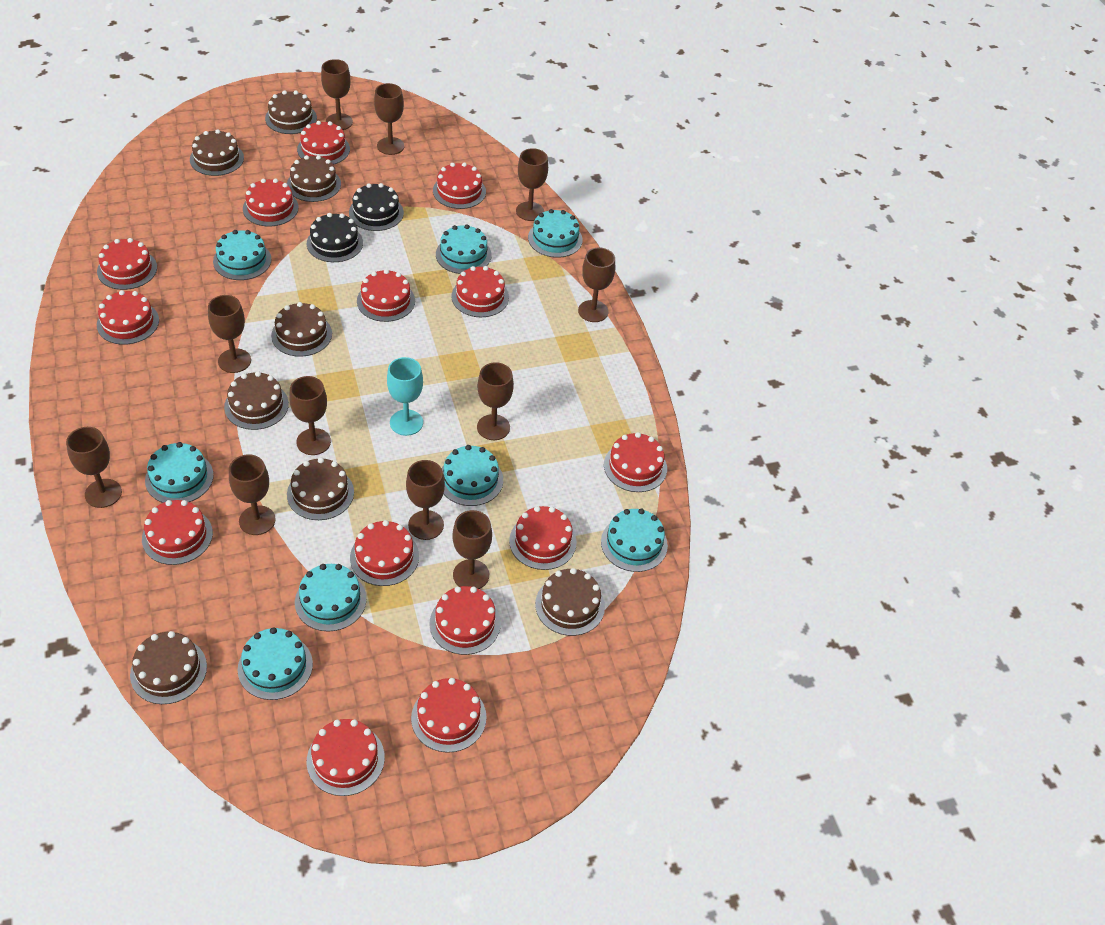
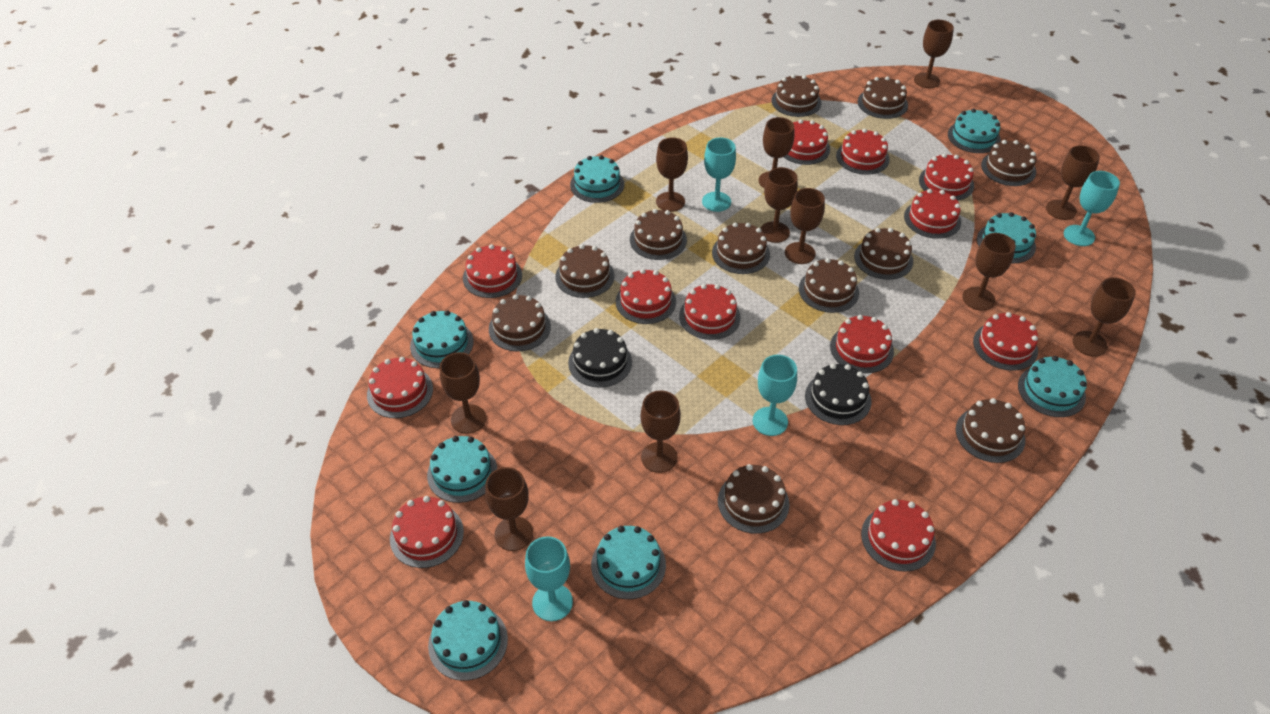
brown cake: [130,631,207,704] [190,129,244,176] [224,371,289,430] [265,90,317,134] [271,302,332,357] [287,155,341,202] [287,458,354,520] [535,568,605,636] = 8 -> [489,294,551,351] [555,244,615,298] [630,209,687,260] [712,223,770,274] [718,464,789,534] [771,74,821,117] [799,258,859,313] [854,228,913,280] [858,76,908,119] [956,398,1025,463] [981,140,1036,186] = 11
red cake: [97,238,157,290] [97,290,159,345] [142,500,213,565] [243,179,299,227] [297,121,350,165] [307,719,385,796] [350,520,419,586] [357,269,415,322] [411,678,487,753] [429,586,501,655] [433,162,486,209] [451,266,509,317] [509,506,577,570] [604,432,667,492] = 14 -> [367,357,433,418] [390,496,464,568] [463,244,522,298] [616,269,676,324] [679,284,741,340] [784,119,830,165] [830,315,894,373] [836,129,890,175] [861,499,936,572] [904,189,961,239] [919,153,974,201] [973,312,1038,371] = 12
turquoise goblet: [387,357,423,436] = 1 -> [525,536,573,621] [702,137,736,212] [753,355,797,436] [1064,171,1120,246] = 4

